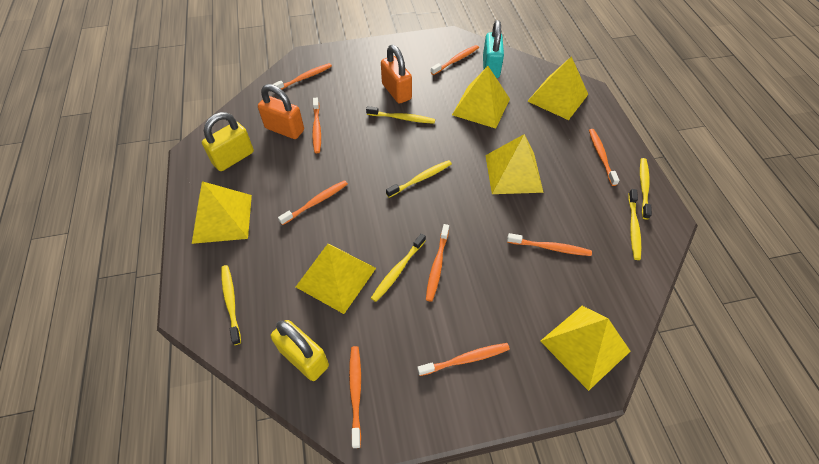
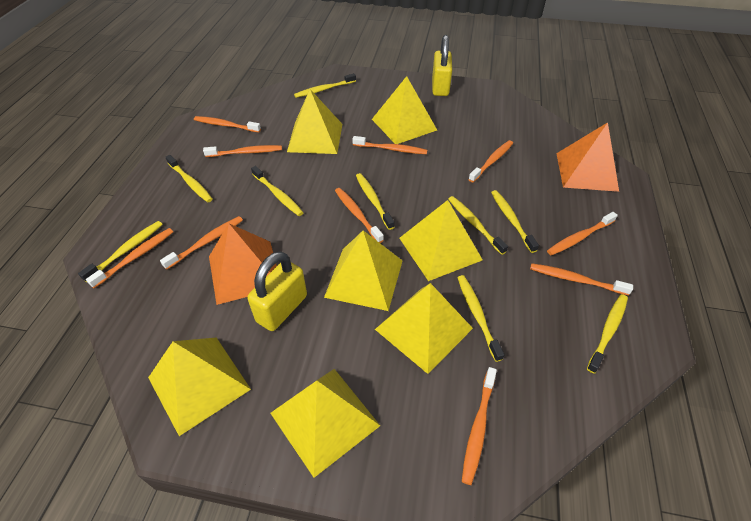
orange padlock: [258,84,304,139] [381,45,412,104] = 2 -> none = 0
orange pyramid: none = 0 -> [209,223,277,305] [556,122,619,192] = 2
orange toothbrush: [272,63,332,89] [278,180,348,225] [312,98,321,153] [349,346,361,448] [417,343,510,376] [426,224,449,302] [431,45,479,75] [507,233,592,256] [589,129,619,186] = 9 -> [86,228,173,288] [160,216,243,270] [194,116,261,133] [203,145,282,157] [335,188,384,243] [352,136,427,154] [462,367,497,485] [468,140,513,182] [530,263,633,296] [547,212,618,255] = 10
turquoise padlock: [483,20,504,78] = 1 -> none = 0
yellow pyramid: [192,181,252,244] [296,244,376,314] [452,66,510,129] [485,134,544,194] [527,56,588,120] [540,306,631,391] = 6 -> [148,337,251,436] [270,369,380,478] [287,89,342,154] [324,231,402,311] [372,76,437,144] [375,283,473,374] [399,200,483,281] = 7
yellow toothbrush: [221,265,241,345] [366,106,435,124] [371,233,426,302] [386,160,452,198] [628,189,641,260] [640,158,652,220] = 6 -> [78,221,163,282] [166,155,213,202] [251,166,304,216] [294,73,356,98] [356,173,394,230] [448,196,508,255] [457,275,504,362] [491,190,539,253] [587,294,628,373] = 9

